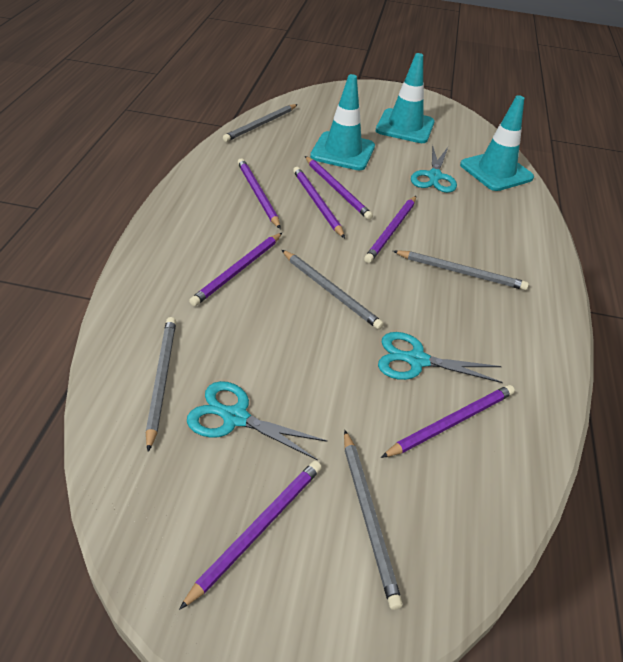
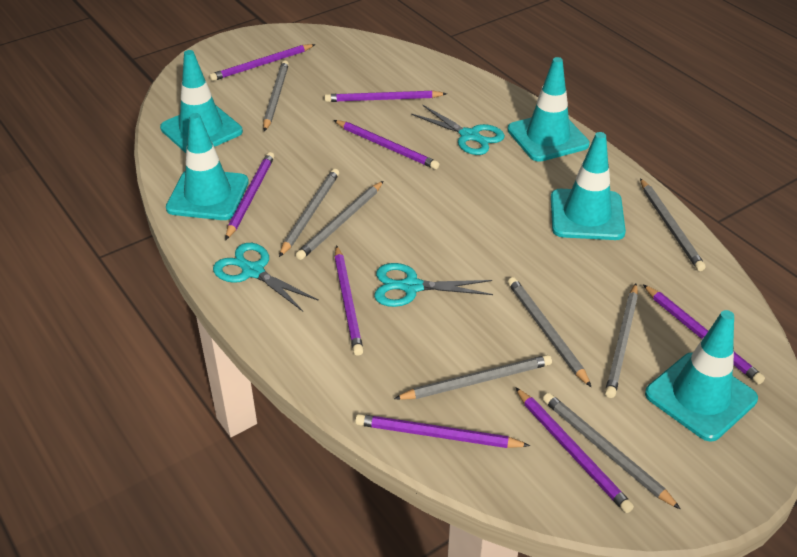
grey pencil: [146,317,176,452] [223,104,298,142] [282,250,384,330] [344,430,403,610] [393,250,529,290] = 5 -> [263,60,289,132] [279,169,339,257] [296,181,383,260] [394,355,552,400] [508,277,591,387] [543,393,681,509] [605,284,638,398] [640,178,706,271] = 8
purple pencil: [179,461,322,610] [189,233,282,306] [238,158,280,229] [293,167,345,238] [305,156,373,220] [364,196,416,263] [381,385,515,458] = 7 -> [209,44,316,81] [225,152,274,240] [324,90,447,102] [334,120,439,169] [335,245,364,355] [355,414,530,448] [515,387,634,513] [643,284,765,384] = 8
turquoise traffic cone: [310,74,375,170] [376,53,435,143] [460,95,534,191] = 3 -> [160,50,243,153] [166,113,249,220] [507,57,590,162] [551,132,626,240] [645,310,758,442] = 5

